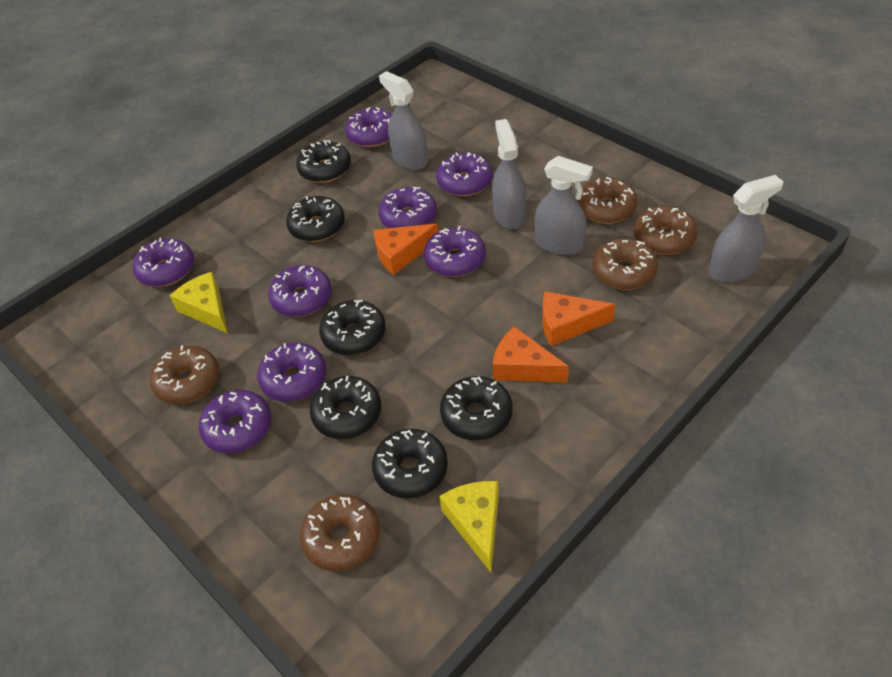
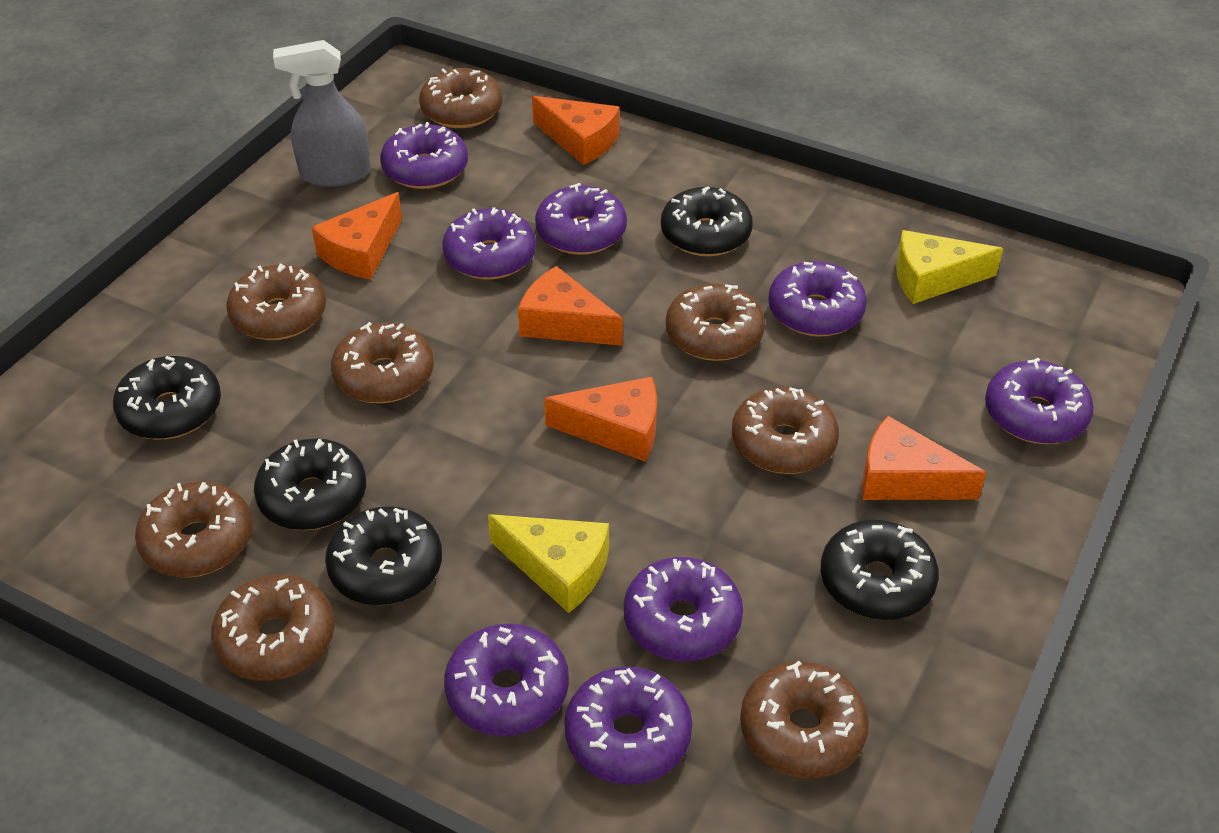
black donut: [286,196,345,242] [296,140,351,183] [310,376,381,439] [319,300,386,355] [372,429,448,498] [440,376,513,440] = 6 -> [113,356,221,440] [254,439,366,530] [325,506,442,605] [661,186,753,256] [821,520,939,620] = 5
brown donut: [150,345,219,404] [300,494,380,571] [577,177,637,224] [592,238,658,290] [633,206,698,255] = 5 -> [135,481,252,578] [211,574,334,681] [226,264,326,340] [331,322,434,403] [419,68,503,128] [666,283,765,361] [732,387,839,474] [740,661,869,779] = 8
grey spray bottle: [379,71,428,170] [492,119,526,229] [534,156,593,255] [709,175,783,283] = 4 -> [273,40,371,187] = 1
orange cheese: [374,224,439,275] [493,326,569,382] [542,292,615,346] = 3 -> [312,192,402,280] [518,266,623,346] [532,96,620,165] [544,377,657,462] [862,416,986,500] = 5

